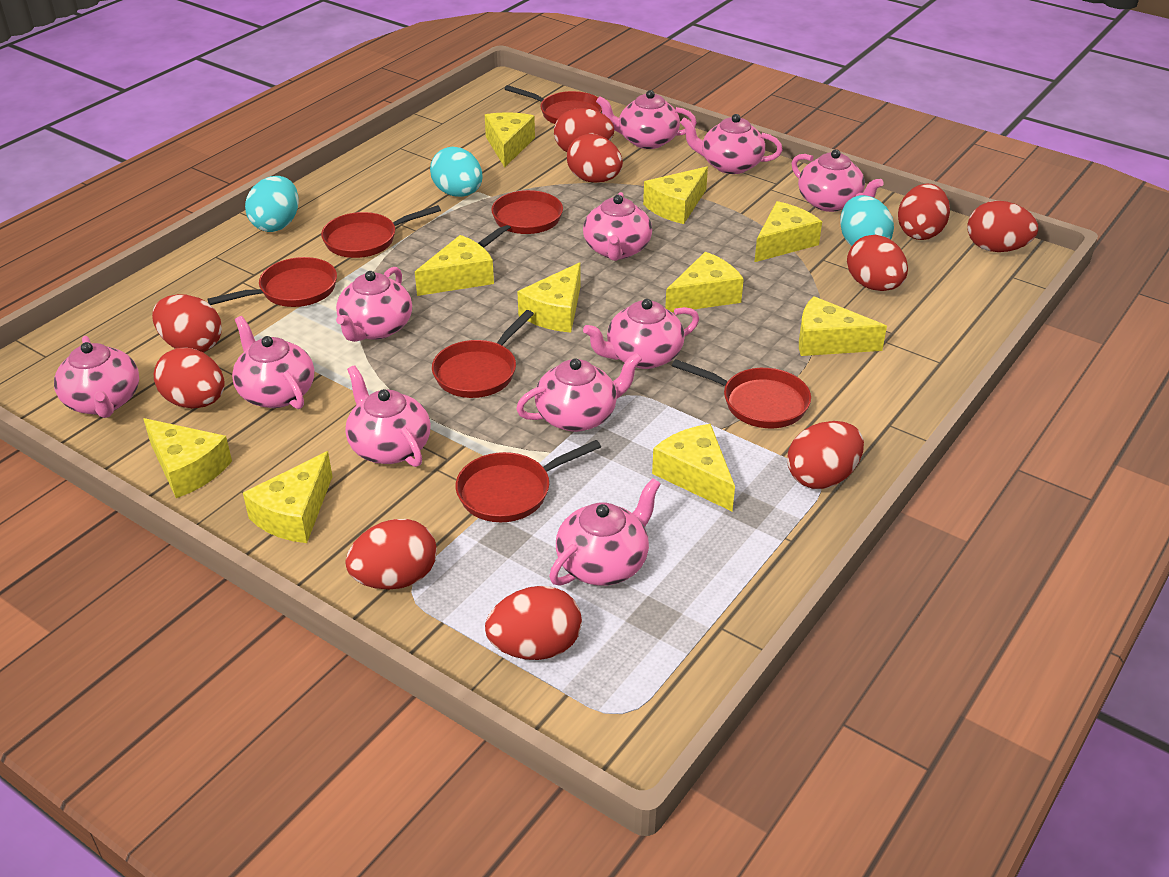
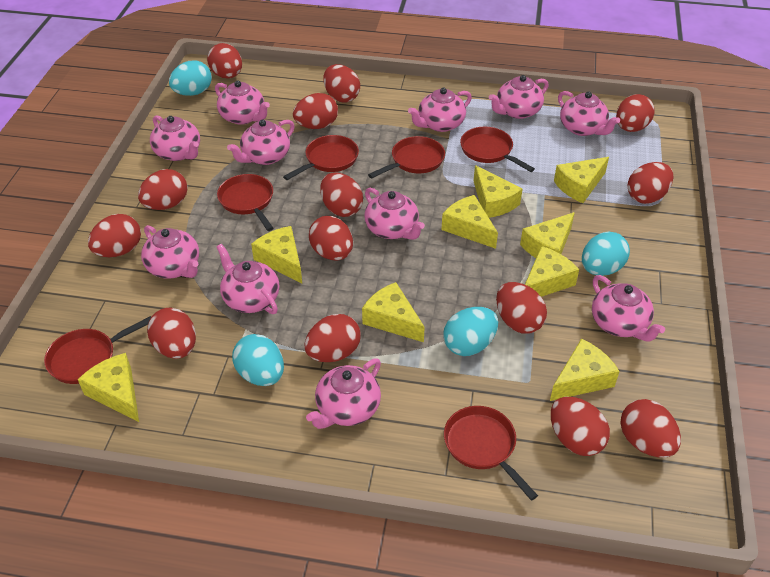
red egg: [152,294,222,352] [154,348,225,409] [345,519,437,590] [485,586,582,660] [554,108,614,152] [567,134,623,183] [787,421,864,489] [847,235,908,291] [898,184,950,240] [967,201,1038,252] = 10 -> [88,214,141,257] [138,169,188,210] [147,308,196,359] [207,43,242,78] [293,93,338,129] [305,314,361,362] [309,216,353,260] [320,172,363,217] [324,64,360,103] [496,282,547,334] [551,397,610,456] [616,94,655,132] [620,399,681,458] [628,162,673,204] = 14
red pan: [207,257,337,307] [321,205,441,258] [432,310,534,398] [456,440,601,522] [478,190,563,247] [505,85,602,124] [672,359,811,428] = 7 -> [44,316,151,384] [217,174,274,231] [283,135,359,180] [368,136,445,178] [444,406,538,501] [460,127,535,172] = 6
turquoise egg: [245,176,299,232] [430,147,482,197] [840,195,894,247] = 3 -> [169,60,212,96] [232,334,284,386] [443,307,498,356] [582,232,630,276] = 4
yellow cheese: [143,418,232,498] [243,451,332,543] [415,235,494,296] [485,112,535,167] [517,262,581,333] [643,167,708,224] [652,424,735,511] [665,252,744,313] [755,201,822,262] [799,296,887,356] = 10 -> [78,353,139,422] [251,226,302,284] [362,282,425,342] [441,195,498,249] [474,165,523,218] [520,212,575,258] [525,246,579,297] [550,339,620,401] [554,157,609,203] = 9

